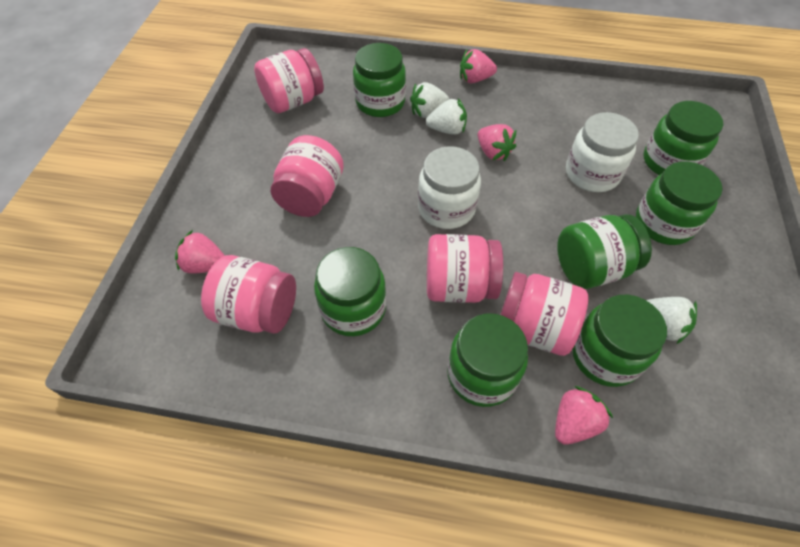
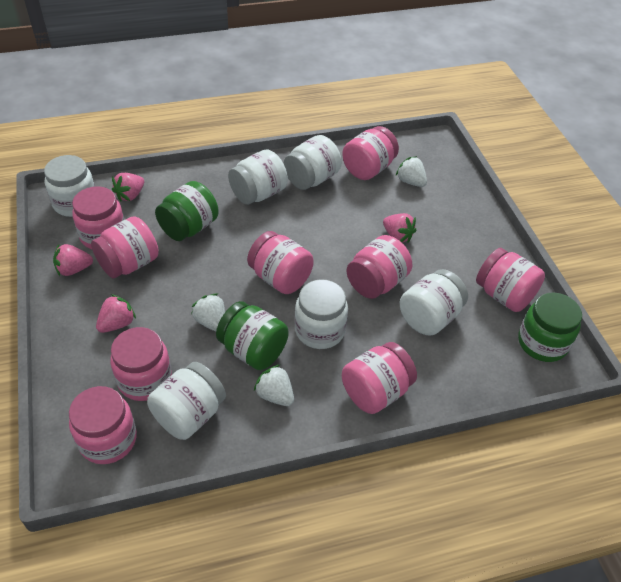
green jar: [314,247,386,336] [353,43,406,117] [447,314,528,407] [557,214,652,289] [572,295,667,387] [636,161,723,245] [643,101,723,175] = 7 -> [155,181,219,241] [216,301,289,370] [518,292,582,362] = 3
pink jar: [201,255,296,334] [254,48,324,113] [271,135,344,217] [427,234,503,303] [500,272,589,356] = 5 -> [69,386,137,464] [72,186,124,249] [91,216,159,278] [110,327,172,401] [247,231,314,294] [342,126,399,180] [342,342,417,414] [346,235,412,299] [476,248,545,312] = 9
white jar: [418,146,481,229] [566,112,639,192] = 2 -> [44,155,95,217] [147,362,226,440] [228,149,288,205] [284,135,341,190] [294,279,348,349] [400,269,468,336] = 6

